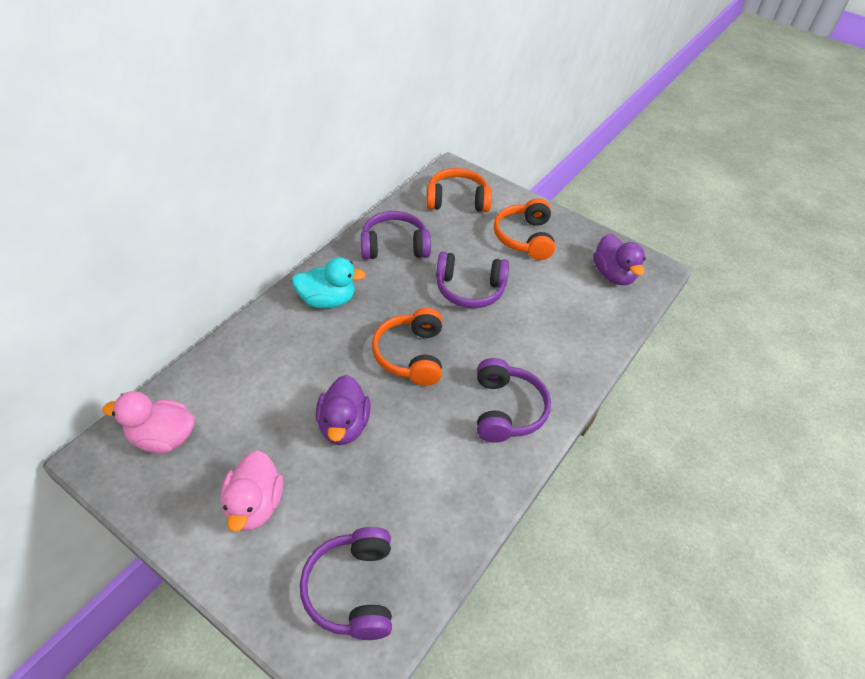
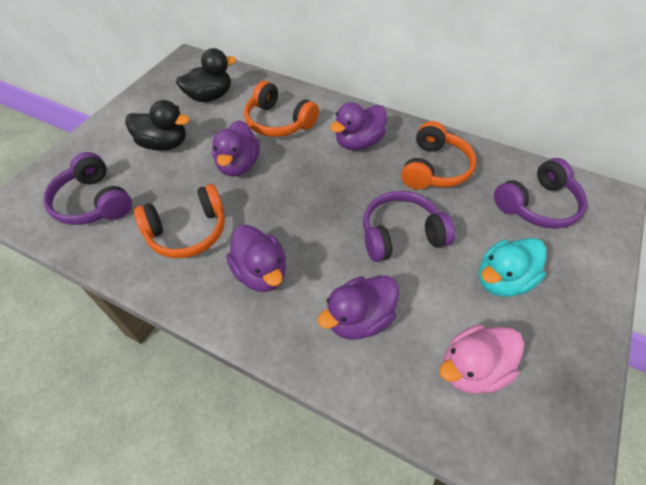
black duck: none = 0 -> [125,100,190,151] [176,48,237,102] = 2
pink duck: [103,391,195,453] [221,450,283,532] = 2 -> [439,324,524,394] = 1
purple duck: [316,375,371,445] [593,234,645,285] = 2 -> [212,120,260,177] [226,225,286,292] [317,276,399,340] [330,102,387,151] = 4
purple headphones: [300,527,392,640] [361,211,431,259] [436,252,509,308] [477,358,551,443] = 4 -> [43,152,132,225] [363,191,455,262] [494,158,587,229] = 3

